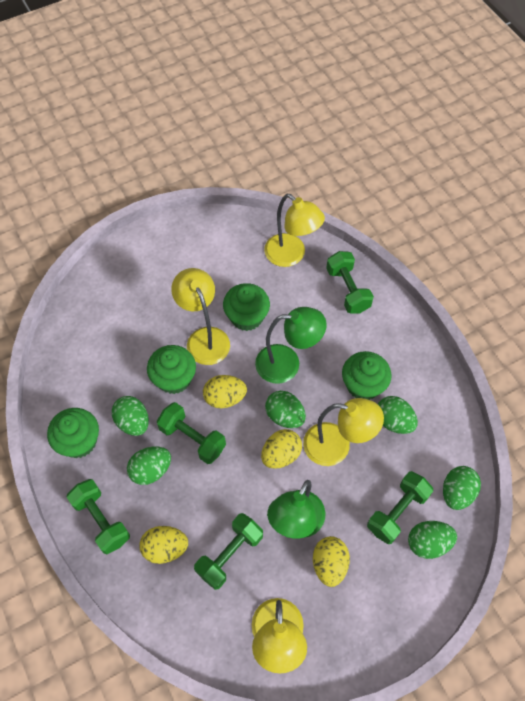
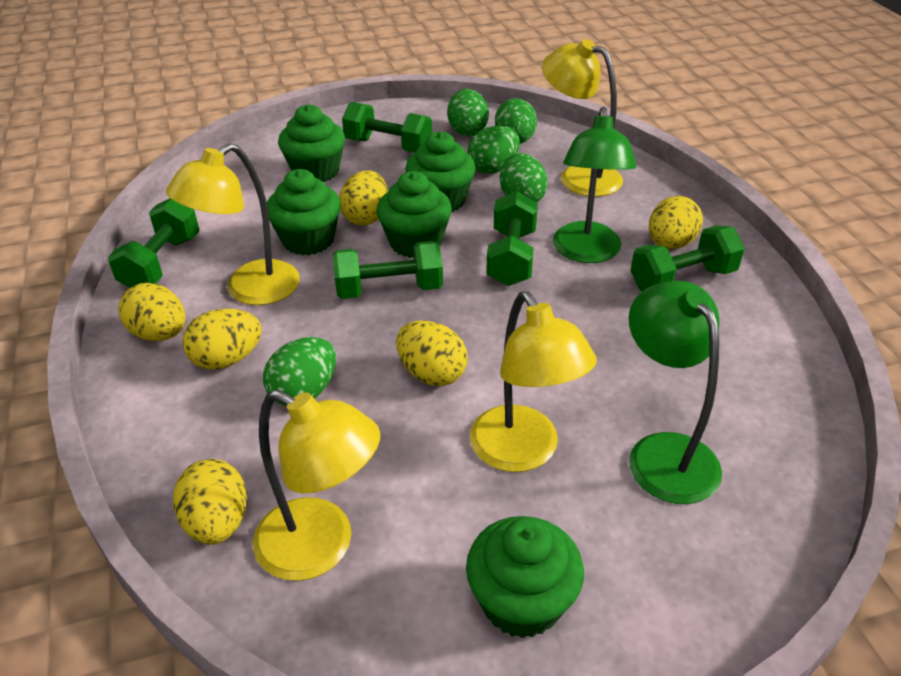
green cupcake: [47,408,99,458] [147,345,196,394] [223,283,270,331] [342,351,392,400] = 4 -> [267,169,341,255] [278,104,345,182] [377,171,452,258] [405,132,476,212] [466,516,584,639] = 5
green egg: [112,396,149,436] [127,447,171,485] [265,391,306,428] [378,396,418,434] [408,521,457,559] [443,466,481,510] = 6 -> [263,337,336,406] [447,89,489,136] [467,126,520,174] [495,98,537,144] [500,153,548,202] = 5
yellow egg: [139,526,188,564] [203,375,247,408] [261,429,302,469] [313,536,350,587] = 4 -> [118,283,185,341] [173,459,247,545] [183,309,262,370] [339,170,388,225] [396,321,468,386] [649,196,703,249] = 6

